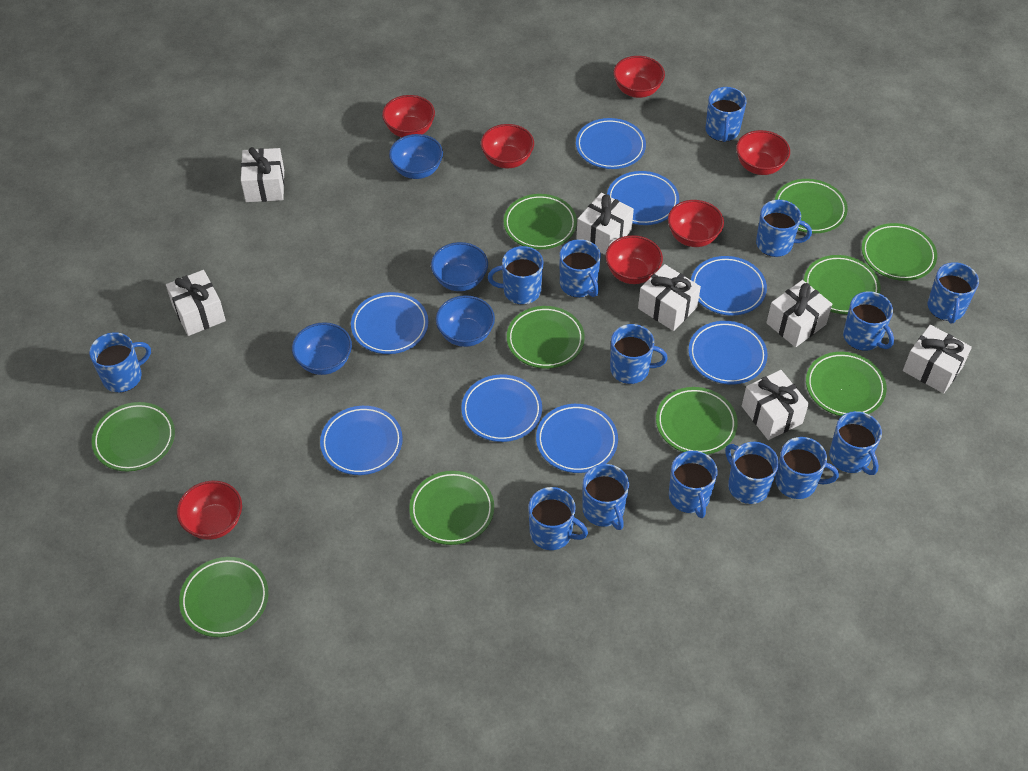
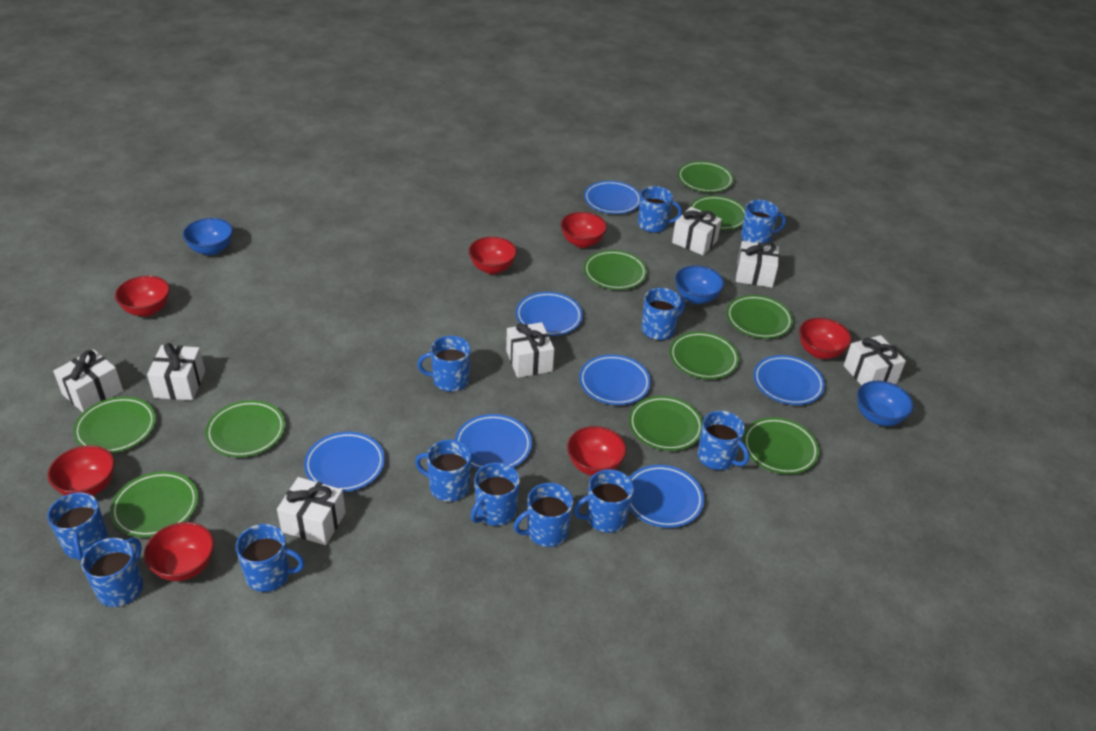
blue bowl: [292,322,352,375] [389,134,443,179] [431,242,488,291] [436,295,495,347] = 4 -> [182,218,233,255] [675,265,724,304] [857,381,914,426] = 3
blue mug: [89,332,151,393] [488,246,543,305] [528,487,588,550] [559,239,601,298] [582,464,629,530] [610,324,668,384] [669,451,718,518] [706,87,747,142] [725,442,779,504] [756,200,812,257] [775,437,839,499] [829,411,882,475] [843,291,894,351] [928,262,979,324] = 14 -> [47,492,109,561] [81,538,143,607] [236,524,305,592] [415,440,471,502] [417,336,471,392] [471,462,520,526] [513,483,573,547] [574,469,634,533] [638,186,682,233] [642,288,685,340] [698,411,749,470] [741,200,786,243] = 12
blue plate: [320,406,403,475] [351,292,428,354] [461,374,542,442] [536,404,618,473] [576,118,646,169] [607,171,679,225] [688,321,768,384] [691,256,767,316] = 8 -> [304,432,385,492] [455,414,532,470] [516,292,583,336] [579,355,651,405] [584,181,640,214] [629,465,704,528] [753,355,825,405] = 7

